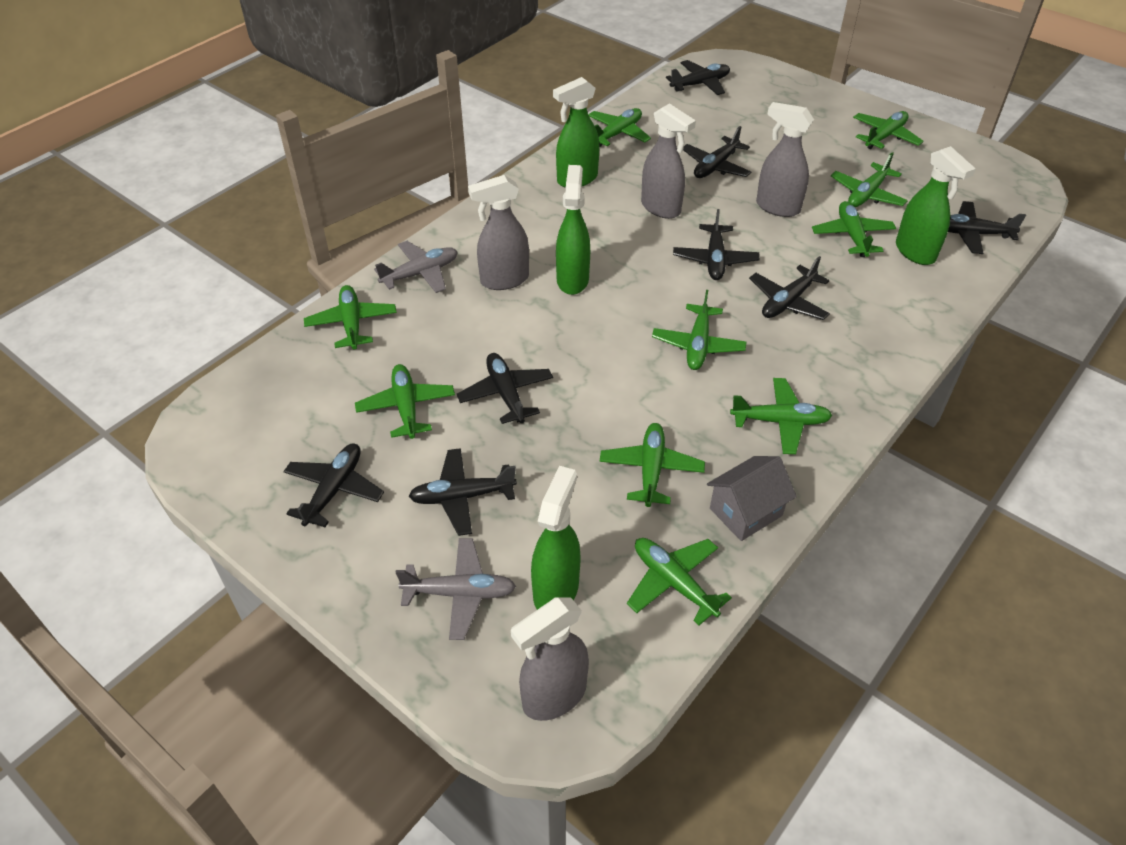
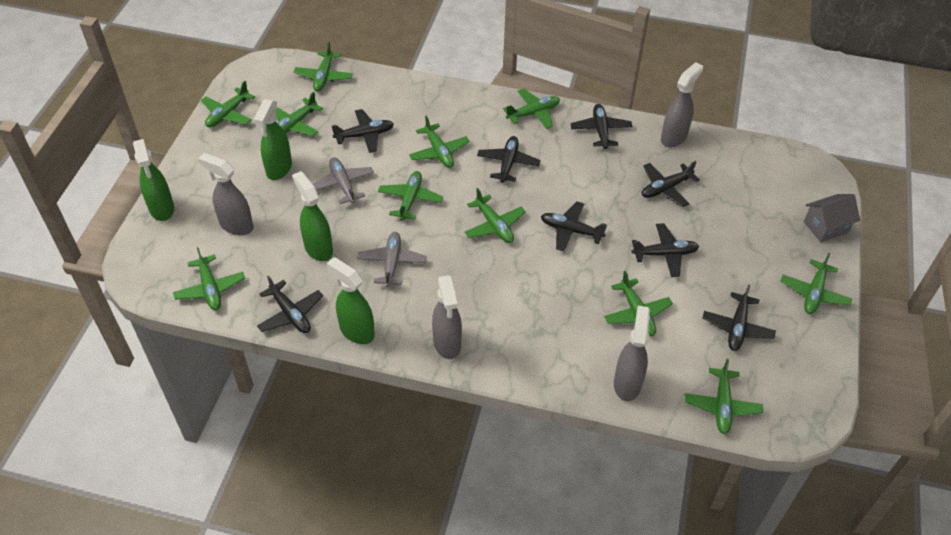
green plane: [304,285,397,349] [355,364,455,439] [588,108,651,147] [599,423,705,507] [627,538,732,625] [652,290,747,370] [730,378,832,454] [812,201,896,257] [831,152,908,207] [853,111,923,149] = 10 -> [173,247,245,310] [201,81,255,127] [276,92,323,136] [294,41,353,92] [378,171,443,220] [409,115,470,168] [465,188,526,243] [503,89,560,129] [604,271,673,336] [685,359,763,434] [781,253,852,314] = 11

